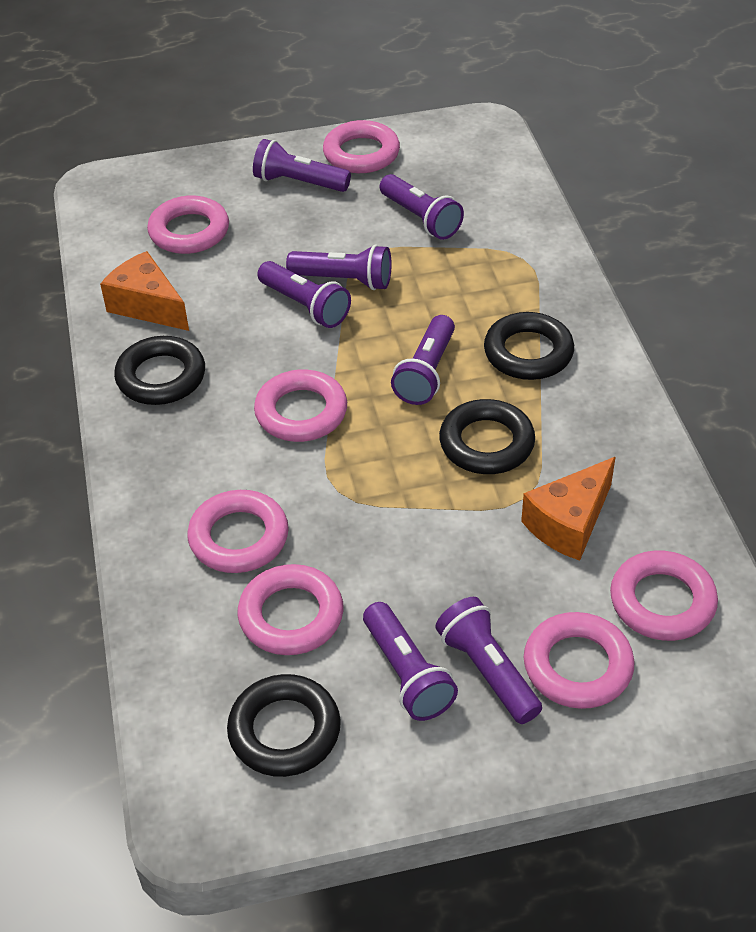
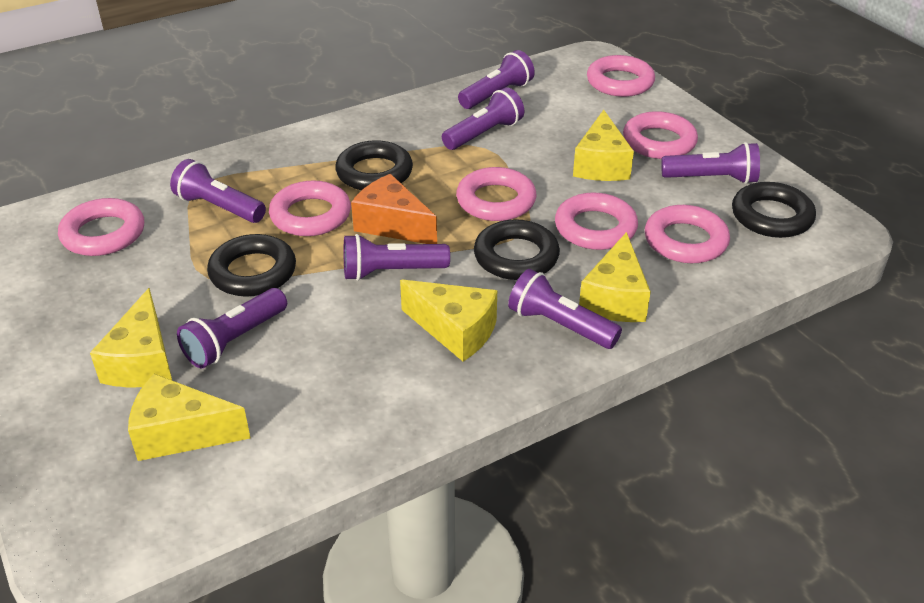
orange cheese: [100,251,189,331] [521,457,615,561] = 2 -> [351,174,437,244] = 1
yellow cheese: none = 0 -> [90,288,172,387] [128,374,250,461] [400,280,497,361] [573,110,634,181] [579,232,651,322] = 5

